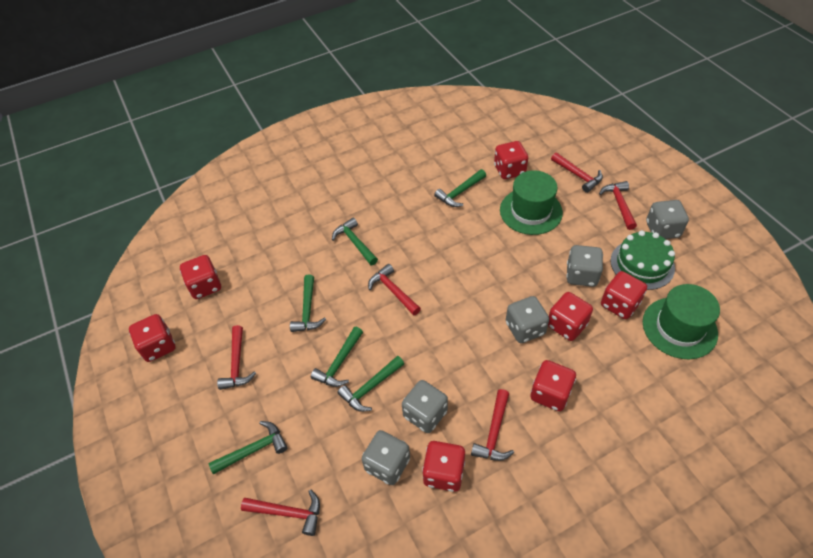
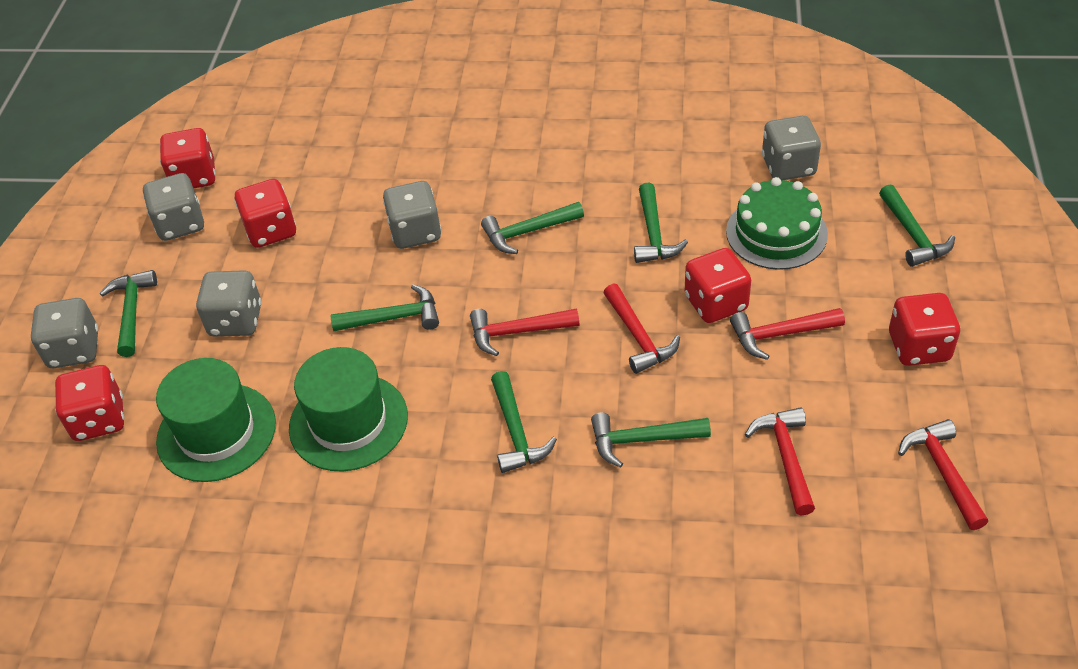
green hammer: [209,421,288,474] [290,275,326,332] [311,327,363,387] [332,218,378,265] [337,356,404,412] [434,169,486,207] = 6 -> [100,270,157,357] [331,284,439,331] [481,202,584,254] [491,371,557,473] [591,412,711,468] [634,183,688,263] [879,184,955,267] = 7
red dice: [129,314,175,362] [180,255,221,299] [422,441,465,492] [494,141,528,179] [530,360,576,411] [548,292,593,341] [601,271,647,319] = 7 -> [55,365,124,441] [160,128,216,188] [235,179,296,248] [685,248,751,323] [889,293,960,366] = 5
red hammer: [217,325,256,390] [241,489,320,536] [368,264,421,316] [471,389,514,461] [551,153,603,193] [599,181,637,230] = 6 -> [470,308,579,356] [603,283,680,374] [730,308,845,360] [745,407,815,515] [898,419,988,530] = 5

